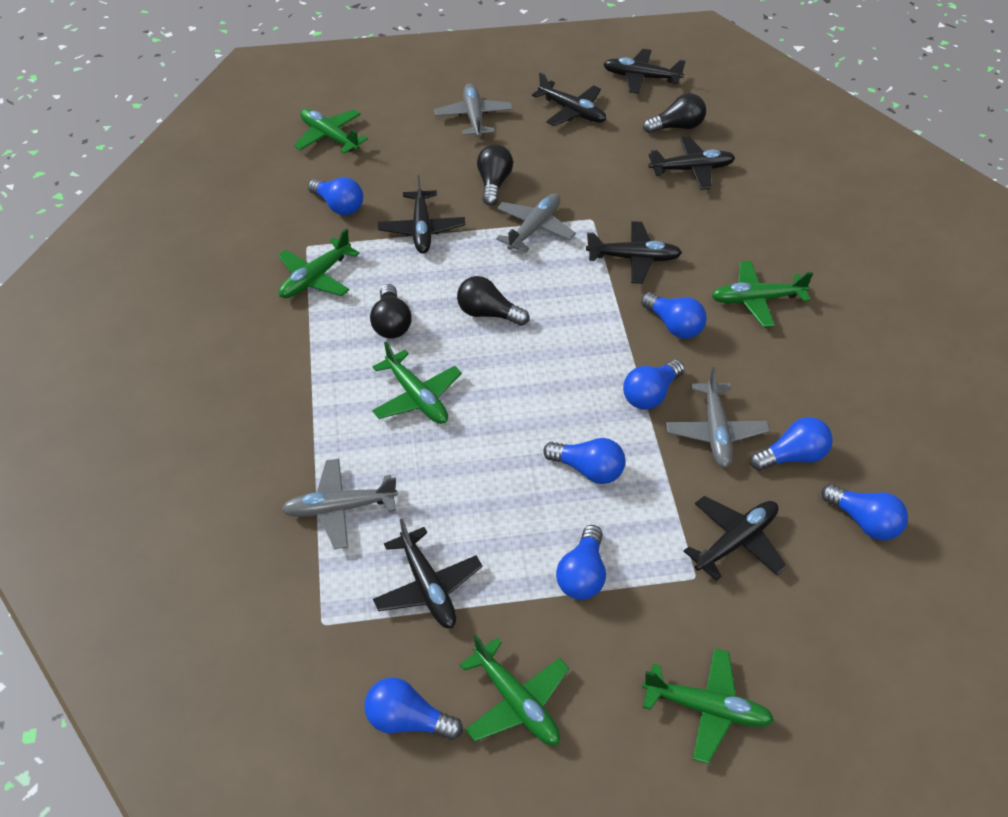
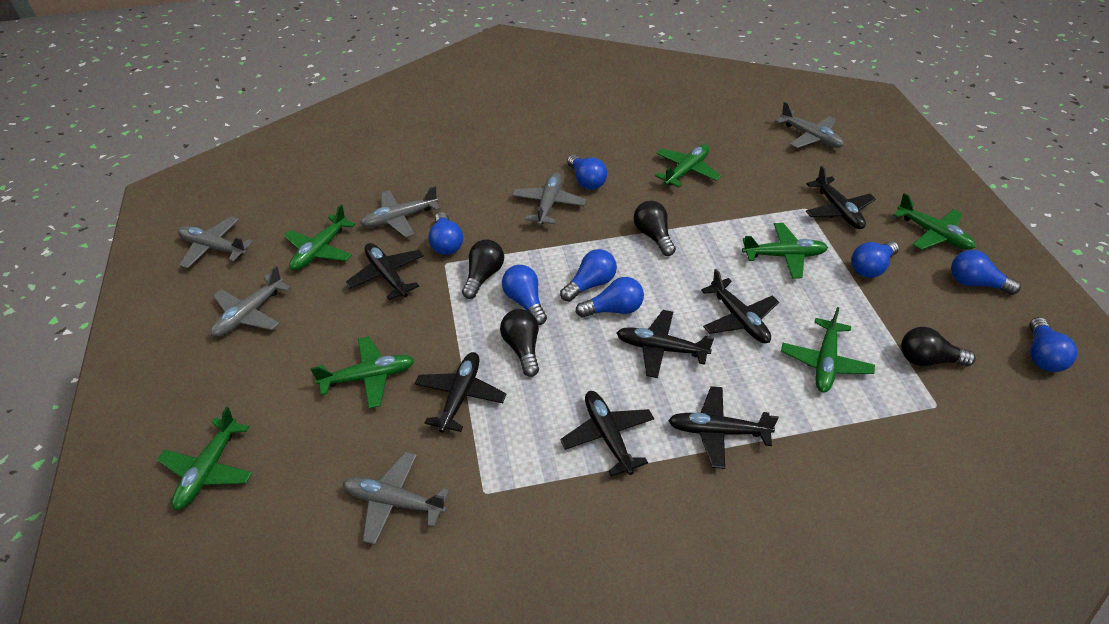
green plane: [278,228,360,298] [294,109,368,154] [372,342,462,424] [459,635,569,745] [642,648,774,764] [711,261,813,327] = 6 -> [157,407,252,510] [284,205,356,270] [310,336,414,409] [655,144,721,188] [742,223,828,279] [781,307,875,393] [893,193,976,250] = 7
grey plane: [282,459,398,549] [434,83,513,137] [496,194,576,252] [666,367,770,468] = 4 -> [178,216,253,269] [211,266,291,337] [343,452,450,545] [360,186,440,238] [512,172,586,226] [775,102,844,148] = 6

